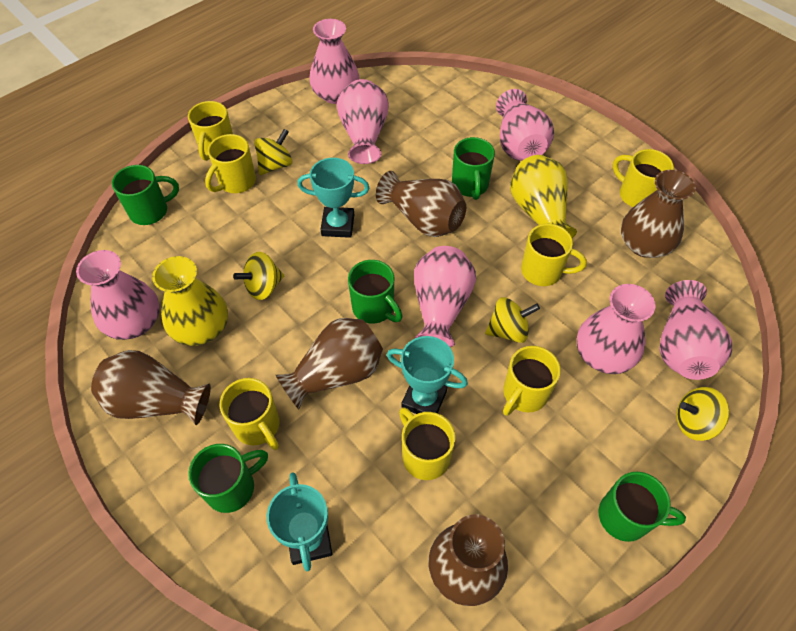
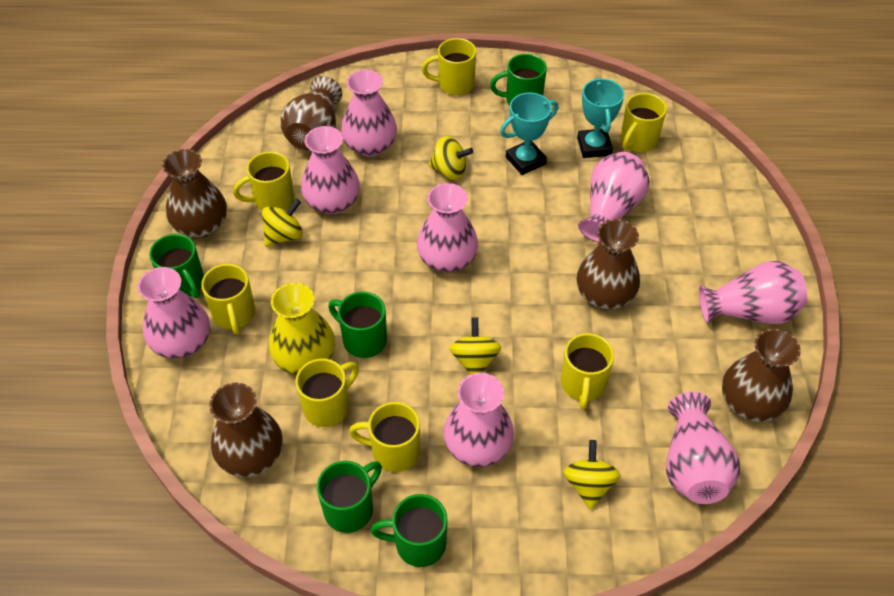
pink vase: [76,250,160,340] [309,19,360,104] [337,79,389,164] [414,246,476,347] [496,89,554,161] [577,284,656,374] [659,280,732,380] = 7 -> [138,267,210,358] [301,126,360,214] [341,70,397,157] [417,183,478,272] [443,373,514,467] [578,152,650,243] [666,392,740,504] [699,261,807,324] = 8
turquoise trophy: [267,473,333,571] [297,158,369,238] [387,336,468,414] = 3 -> [500,93,558,175] [577,77,624,158] = 2
yellow vase: [152,256,228,346] [510,155,577,238] = 2 -> [269,283,335,374] = 1

